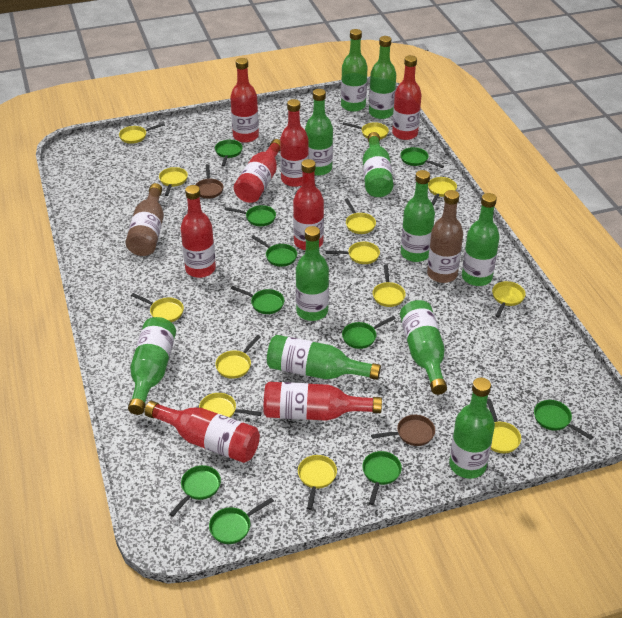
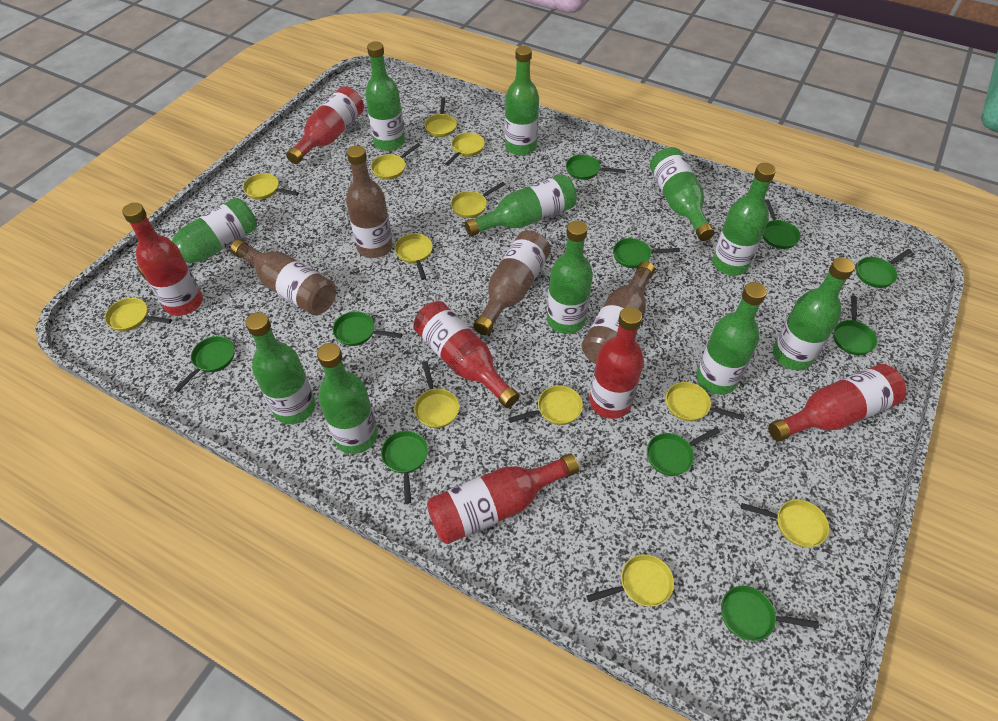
brown bottle: [126,183,164,256] [427,190,463,283] = 2 -> [230,239,336,315] [346,146,393,258] [473,230,551,335] [581,261,655,364] = 4
brown pan: [195,164,224,199] [371,415,435,446] = 2 -> none = 0
red bottle: [144,401,260,463] [181,185,216,278] [230,58,259,143] [234,139,280,203] [264,382,382,421] [280,99,309,187] [293,159,324,250] [392,55,422,140] = 8 -> [122,203,203,316] [286,86,364,164] [414,301,519,408] [427,453,579,544] [590,307,644,419] [768,364,906,442] = 6
yellow pan: [119,123,165,144] [131,293,184,322] [159,167,188,196] [199,393,262,418] [215,335,261,379] [298,455,337,510] [325,242,380,264] [342,122,389,140] [345,199,376,234] [373,264,406,307] [428,177,457,205] [487,399,521,453] [492,281,526,317] = 13 -> [105,298,172,331] [243,173,299,200] [371,143,421,180] [395,233,433,280] [414,361,459,428] [424,97,457,137] [445,132,485,166] [451,182,505,218] [508,385,583,425] [586,554,674,607] [666,382,744,421] [741,499,829,547] = 12

